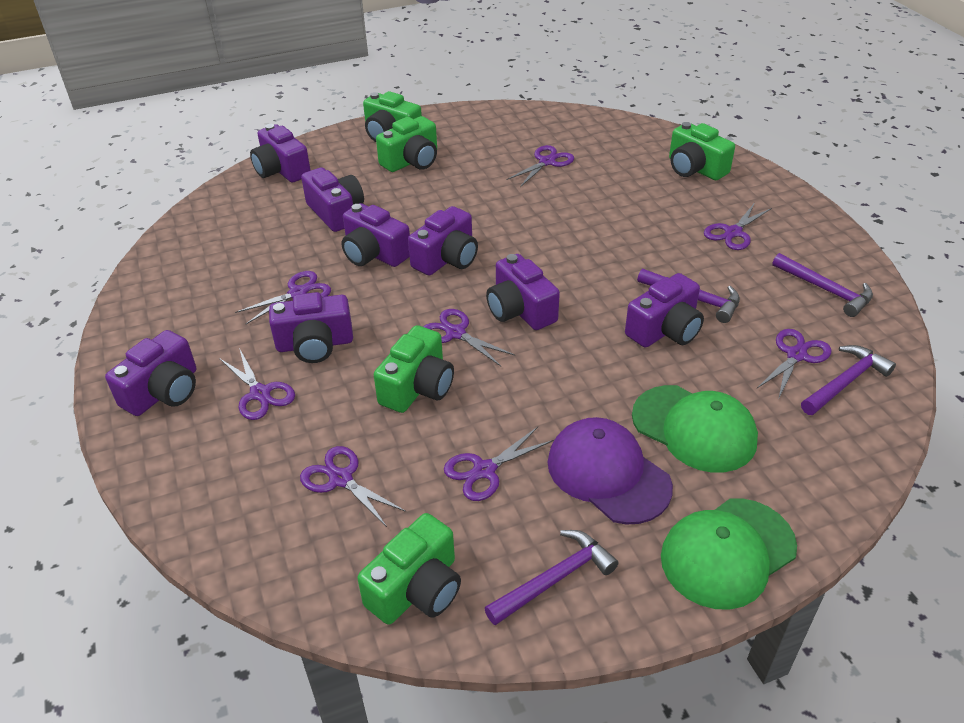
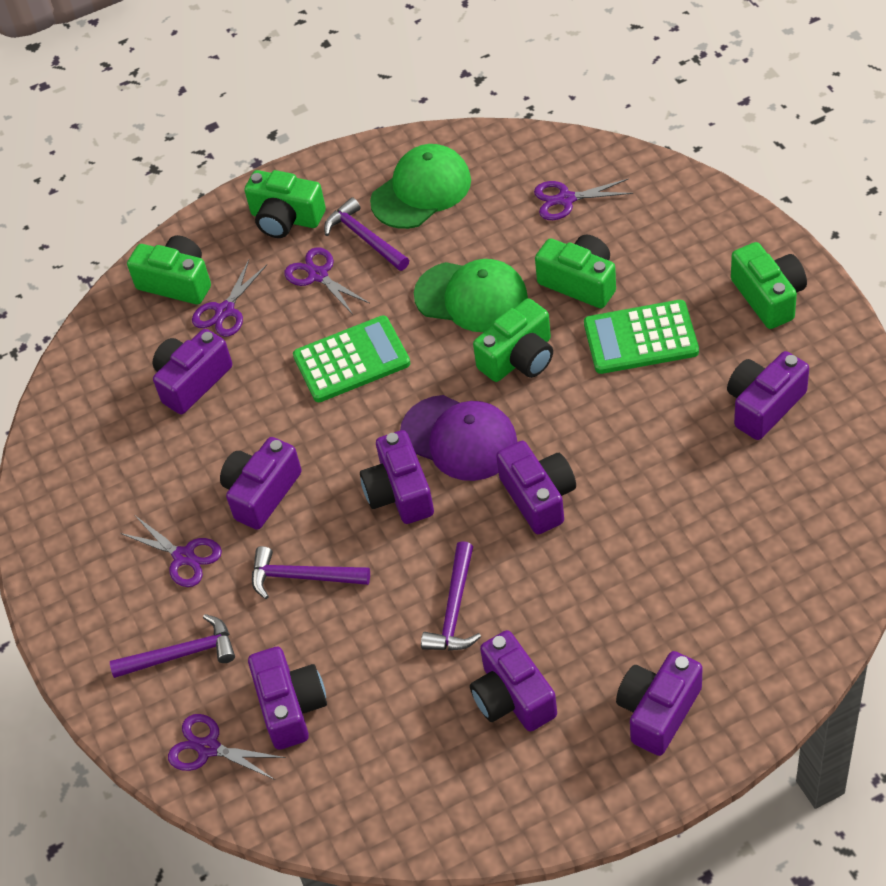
green calculator: none = 0 -> [293,315,410,402] [584,300,699,374] = 2
purple scissors: [219,348,295,420] [235,271,331,324] [300,446,406,527] [423,309,515,366] [444,427,554,501] [507,145,574,187] [704,204,772,250] [756,329,831,400] = 8 -> [120,516,222,587] [168,714,286,780] [192,260,267,337] [284,247,369,315] [534,179,633,220] = 5

